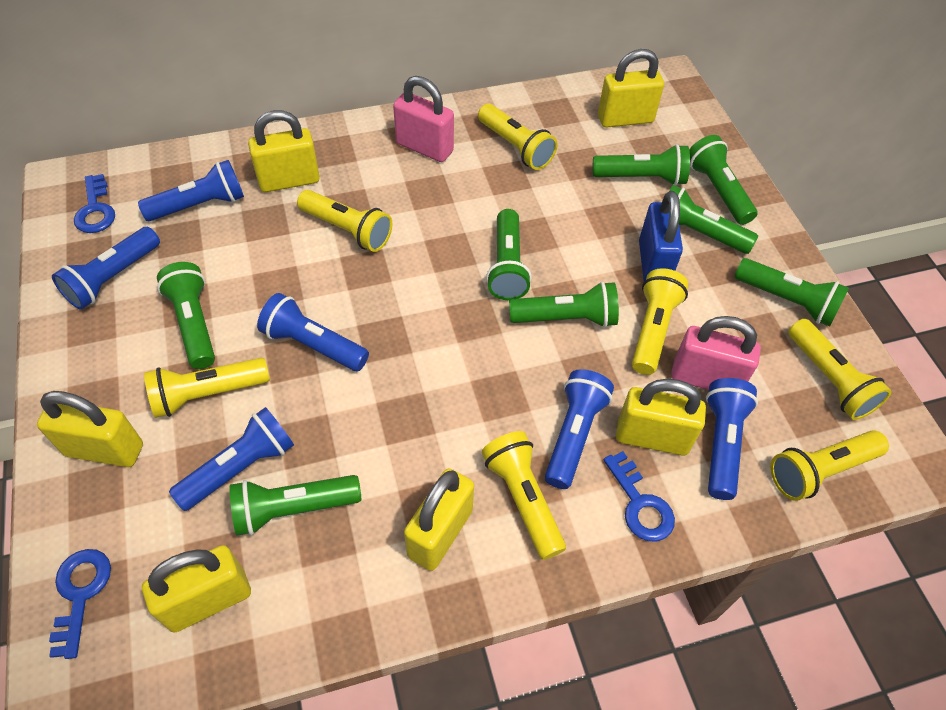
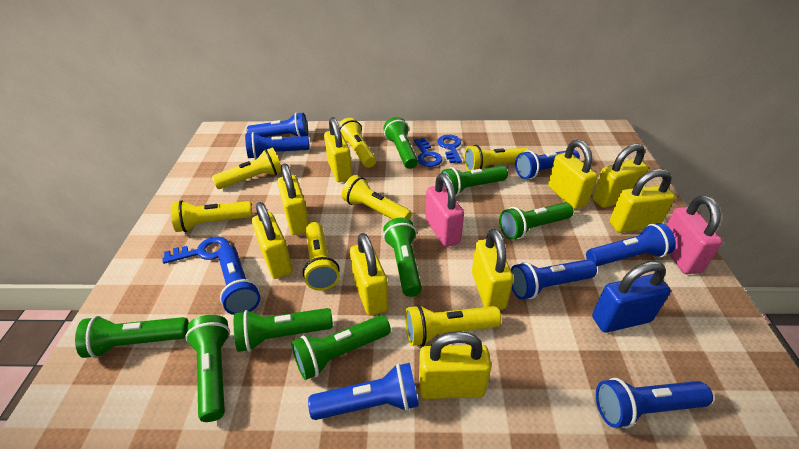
blue flashlight: [52,227,160,310] [138,160,244,221] [169,407,294,511] [257,293,369,371] [545,369,614,489] [706,378,758,500] = 6 -> [217,244,260,315] [245,132,310,159] [247,113,308,137] [308,363,419,420] [511,259,597,299] [515,149,580,179] [586,223,676,267] [596,378,713,429] = 8
yellow padlock: [37,391,143,467] [142,545,251,632] [248,110,320,192] [404,469,474,571] [598,49,664,128] [616,379,706,456] = 6 -> [252,202,293,279] [277,164,309,235] [324,117,353,182] [350,233,389,316] [419,331,491,399] [472,228,514,310] [548,140,598,209] [592,144,649,208] [610,169,675,233] = 9

